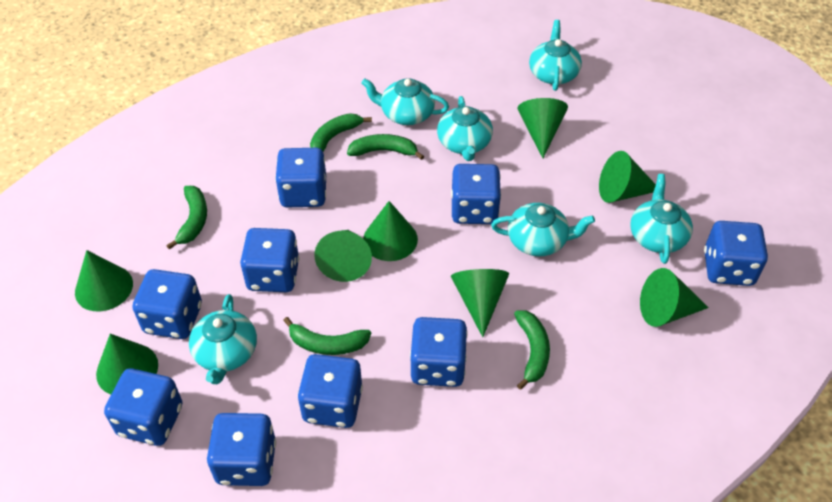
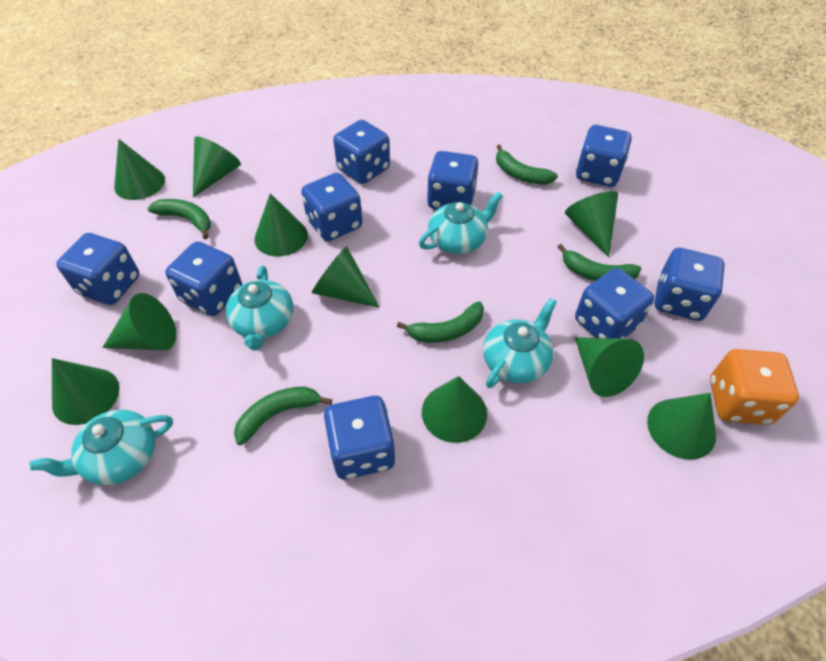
green cone: [75,250,133,312] [96,334,158,395] [314,230,372,282] [363,201,418,261] [451,269,509,337] [517,98,568,158] [599,151,656,203] [640,268,709,327] = 8 -> [52,358,119,425] [102,293,176,350] [114,139,165,200] [193,136,241,198] [254,193,308,256] [312,246,380,308] [422,376,487,443] [565,191,618,257] [575,337,644,397] [647,393,716,460] = 10
orange dice: none = 0 -> [710,349,799,425] = 1
turquoise teapot: [189,294,257,384] [361,78,449,125] [437,96,493,161] [491,203,595,256] [529,20,582,91] [630,174,693,264] = 6 -> [30,409,173,485] [226,266,293,351] [419,192,503,254] [483,298,557,388] = 4

